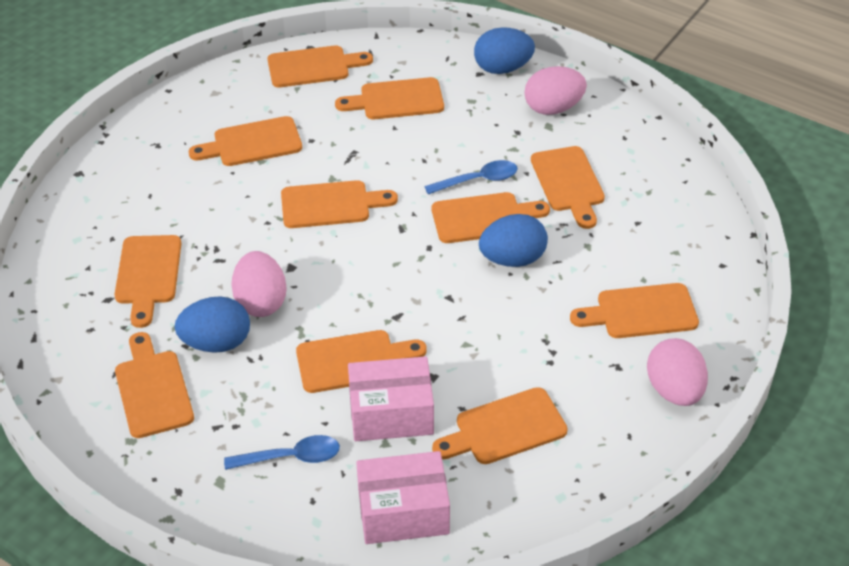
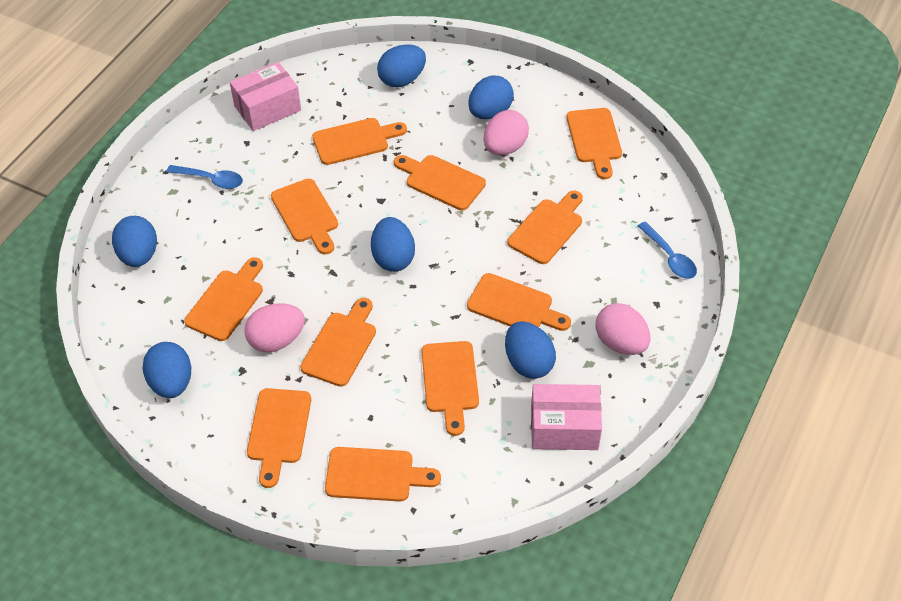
blue egg: [175,297,250,353] [474,27,535,74] [479,214,548,267] = 3 -> [112,216,157,267] [143,342,191,398] [371,217,415,272] [377,44,426,87] [468,76,514,119] [505,321,556,379] = 6

